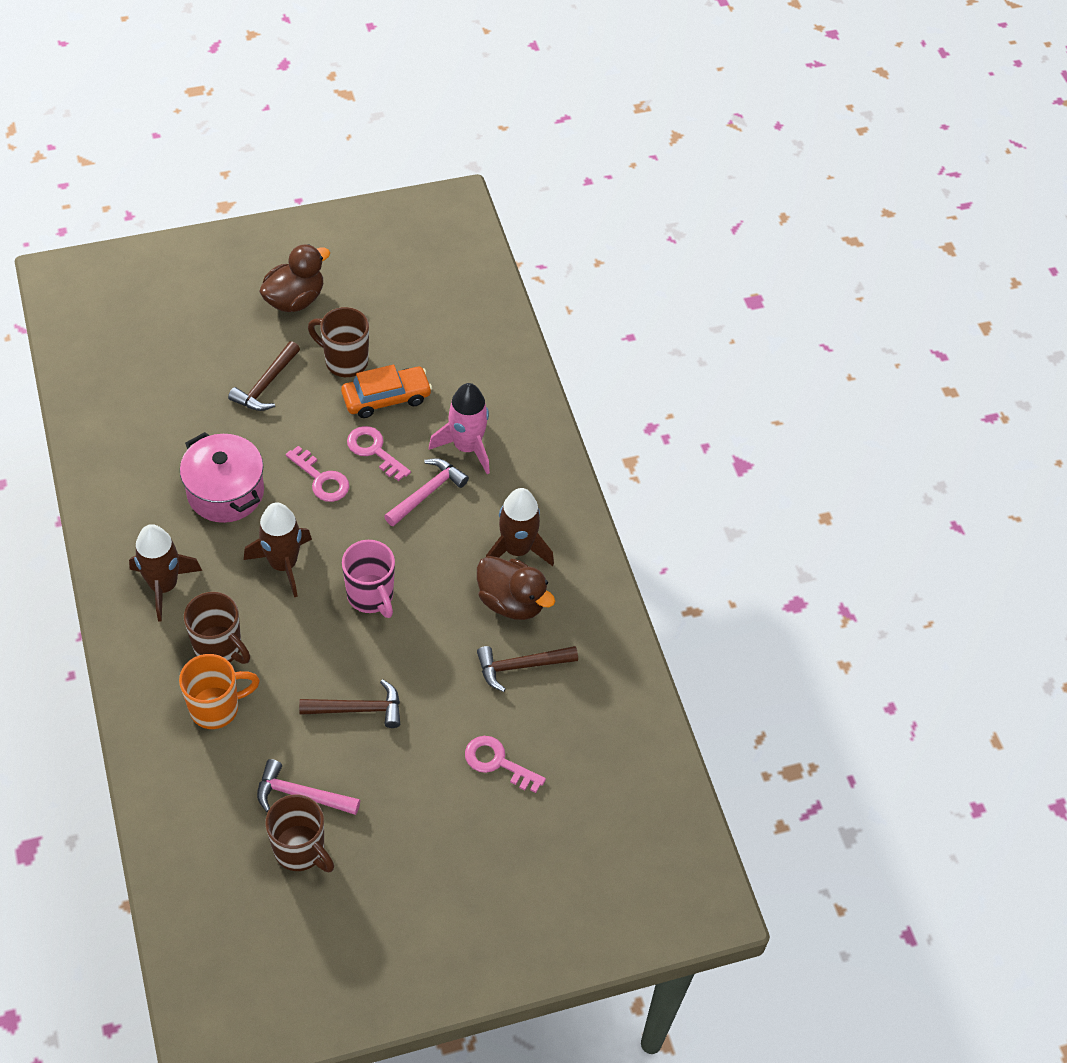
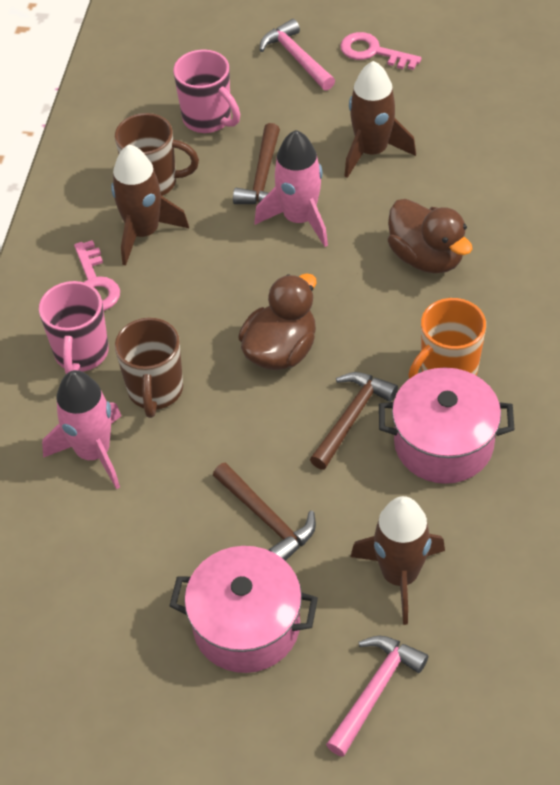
brown mug: [184,592,250,664] [265,795,334,872] [308,307,369,377] = 3 -> [115,113,199,196] [115,318,183,418] = 2
orange car: [341,365,432,418] = 1 -> none = 0
pink key: [286,446,349,502] [347,426,411,481] [465,736,546,793] = 3 -> [74,240,120,311] [340,32,421,70] = 2
pink mug: [342,540,395,618] = 1 -> [39,281,109,374] [173,49,240,133] = 2
pink pot: [180,432,264,523] = 1 -> [170,546,318,673] [379,368,515,484] = 2
pink rocket: [429,383,490,474] = 1 -> [42,370,121,489] [254,130,328,247] = 2

